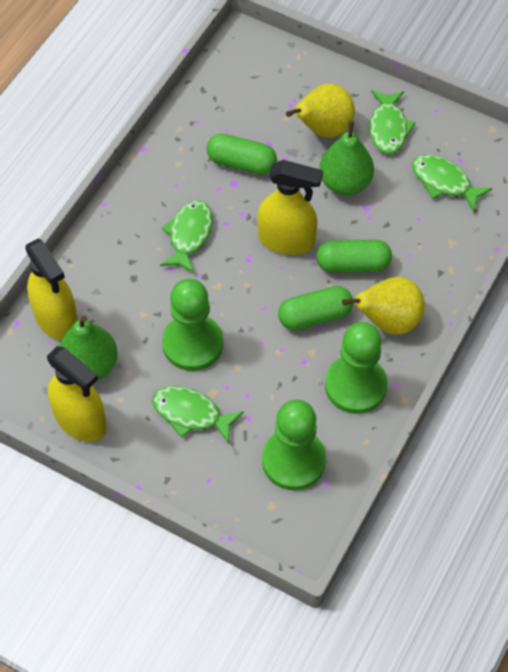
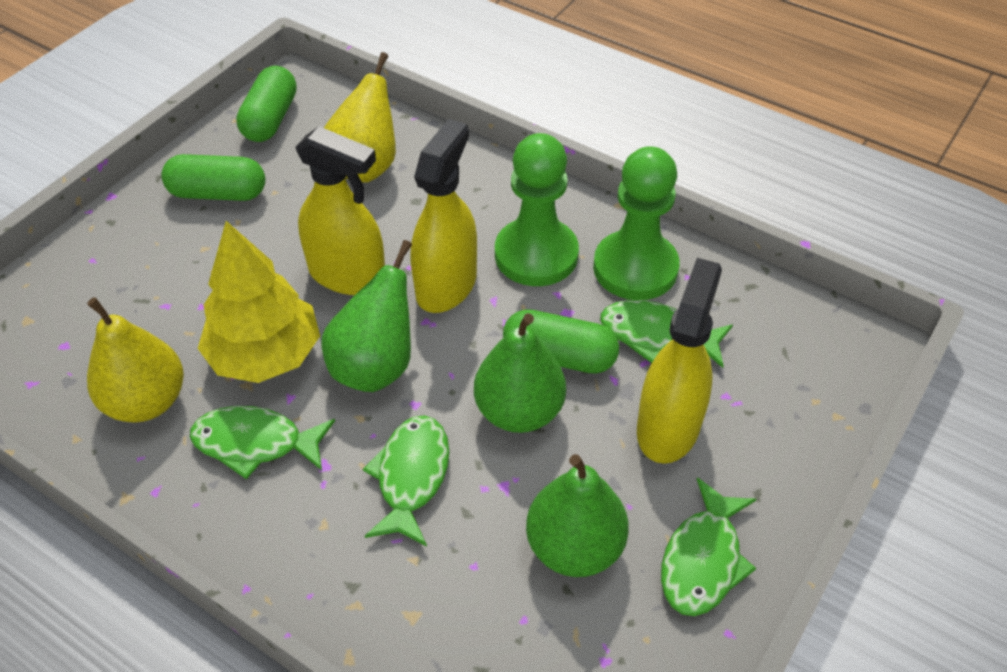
green pawn: [162,279,223,371] [262,399,326,490] [325,322,388,414] = 3 -> [495,133,579,286] [593,146,680,300] = 2
green pear: [59,315,118,380] [319,120,374,195] = 2 -> [321,240,412,392] [474,313,566,433] [526,454,629,577] = 3
yellow tree: none = 0 -> [198,221,320,383] = 1

